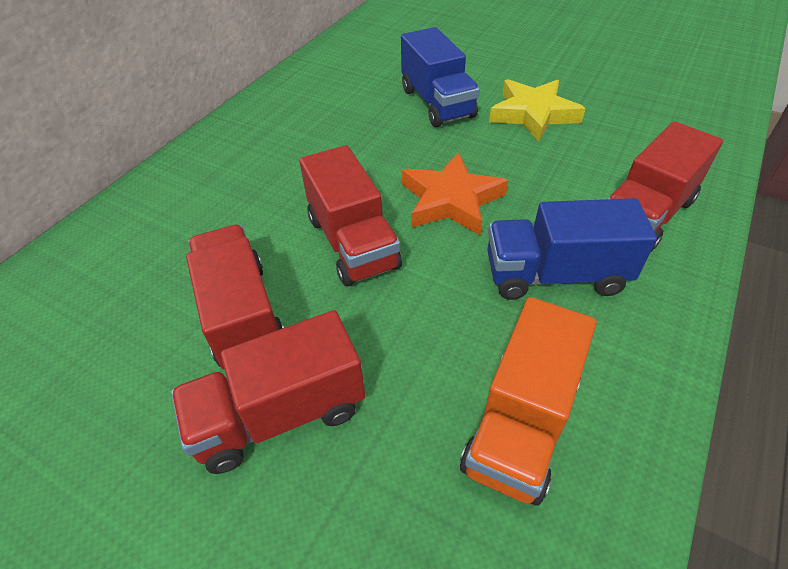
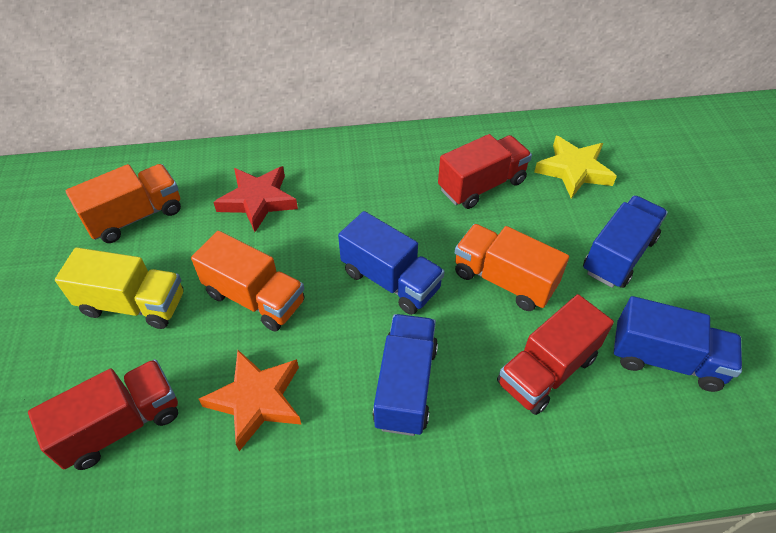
blue truck: [401,27,480,127] [487,198,657,300] = 2 -> [338,211,445,315] [373,314,438,436] [583,196,668,288] [613,296,742,392] = 4
orange truck: [460,297,597,506] = 1 -> [66,164,181,243] [191,231,305,332] [455,224,569,311] = 3
red star: none = 0 -> [213,166,298,232] = 1
red truck: [171,310,365,474] [186,224,284,369] [299,145,402,286] [607,121,723,252] = 4 -> [28,359,178,470] [438,134,532,209] [497,294,614,415] = 3
yellow truck: none = 0 -> [55,247,184,329] = 1

